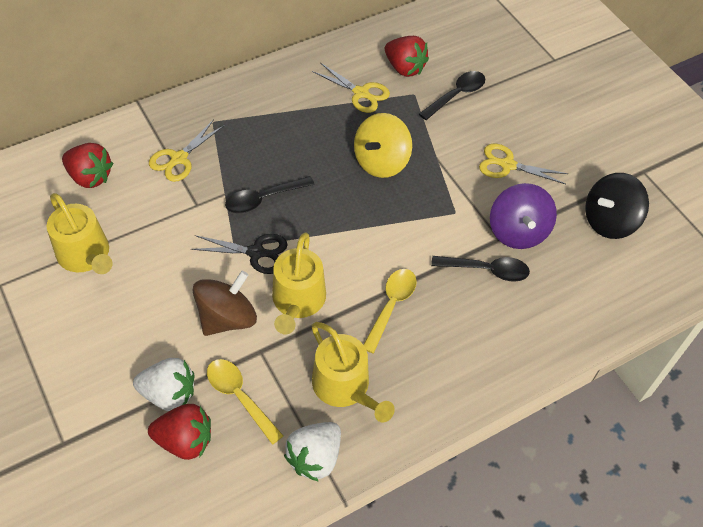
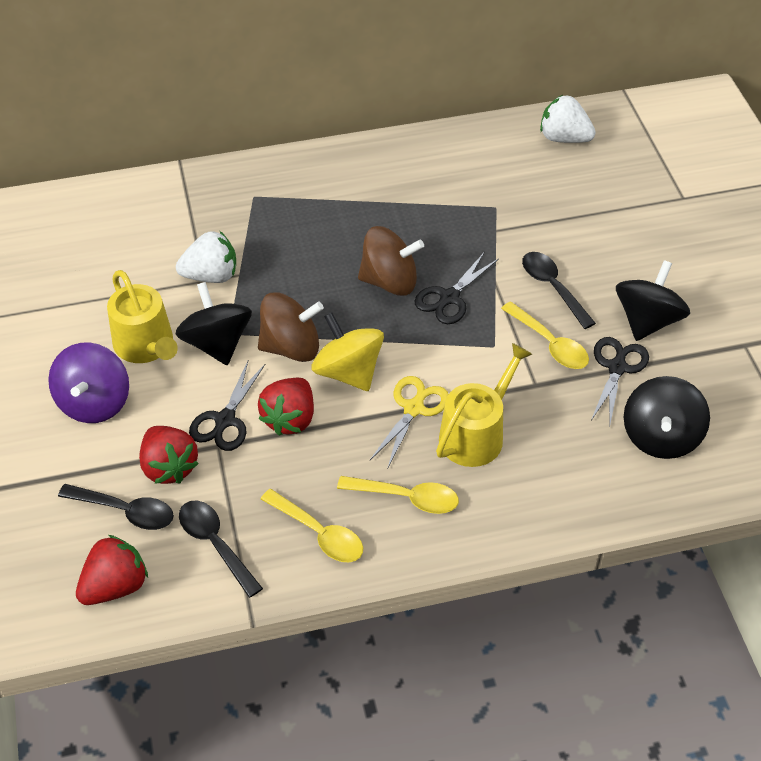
black scissors: [191,234,288,274] = 1 -> [189,361,265,451] [414,253,499,324] [591,337,649,424] = 3
black spinning top: [585,173,649,239] = 1 -> [176,282,252,365] [616,260,690,341] [624,376,710,459] = 3
brown spinning top: [193,271,257,336] = 1 -> [258,292,324,362] [358,226,424,296] = 2
yellow scissors: [149,119,225,182] [312,63,390,113] [479,144,568,184] = 3 -> [370,376,449,469] = 1
yellow spoon: [207,359,284,445] [363,269,417,353] = 2 -> [261,489,363,562] [337,476,459,514] [501,301,589,369] = 3
yellow watering can: [47,193,113,274] [272,233,326,334] [312,322,395,422] = 3 -> [107,270,178,363] [436,343,532,467] = 2

